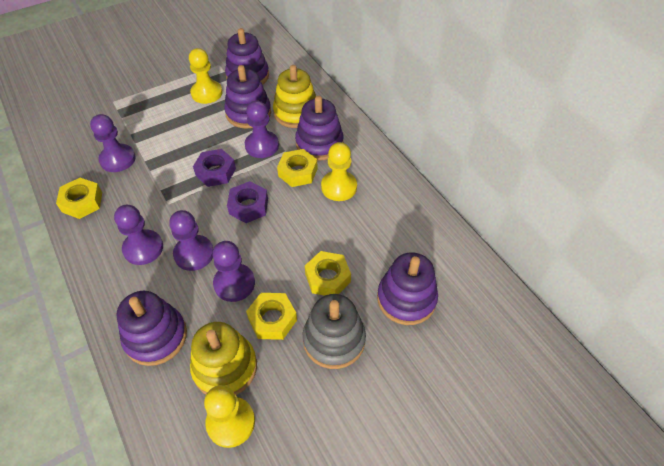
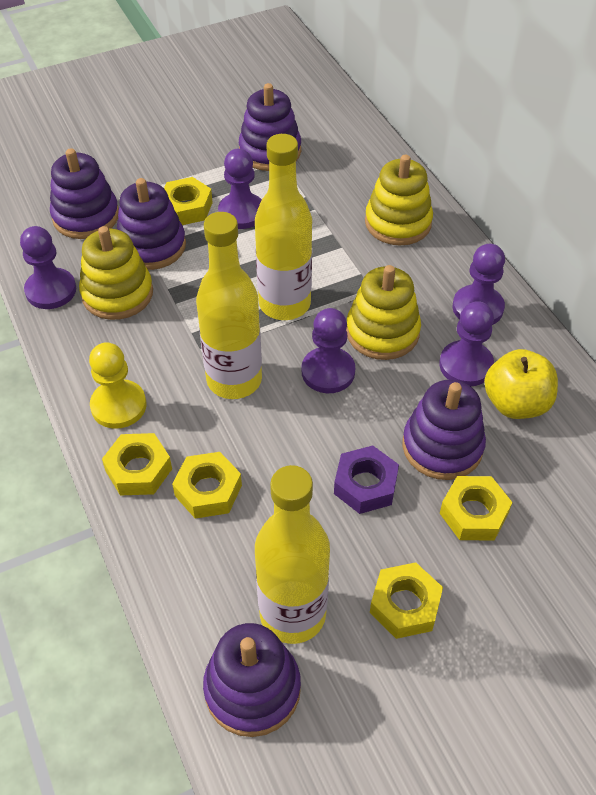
grey stacking toy: [303,294,366,369] = 1 -> none = 0
purple nut: [193,149,236,187] [227,181,268,223] = 2 -> [334,445,399,514] = 1
yellow apple: none = 0 -> [484,349,558,419] = 1
yellow bottle: none = 0 -> [196,212,262,399] [255,134,312,320] [255,465,330,644] = 3
yellow nut: [56,178,102,219] [246,293,297,340] [277,149,318,187] [305,251,351,296] = 4 -> [102,433,172,496] [164,177,213,225] [172,452,242,519] [370,562,443,639] [440,476,513,541] = 5
yellow pawn: [189,48,223,104] [204,385,255,448] [321,142,357,201] = 3 -> [89,342,146,429] = 1
yellow stacking toy: [190,322,257,395] [273,65,316,128] = 2 -> [79,226,153,320] [346,265,421,360] [365,155,433,246] = 3

